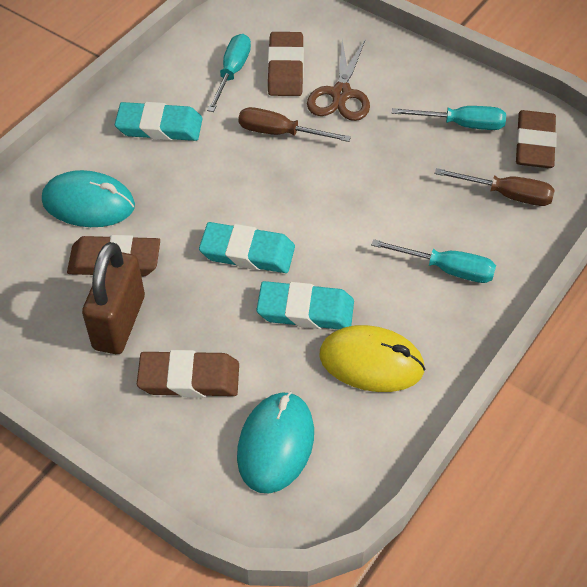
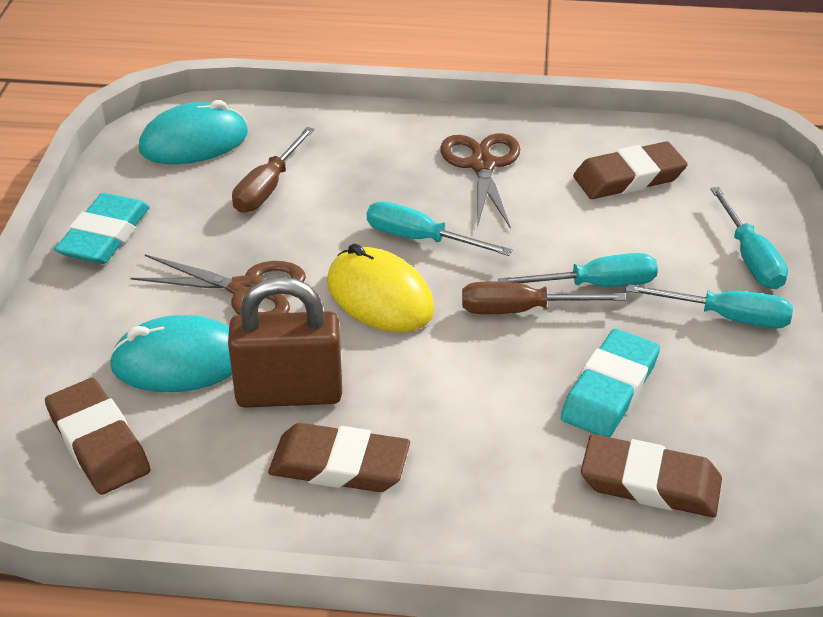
brown scissors: [307,39,370,121] = 1 -> [130,255,306,315] [440,133,520,229] = 2
turquoise eraser: [115,102,203,141] [199,222,295,273] [257,281,354,330] = 3 -> [54,193,150,264] [561,329,660,437] = 2
turquoise screwdriver: [207,34,251,112] [371,239,496,283] [392,106,506,130] = 3 -> [367,201,513,256] [498,253,658,287] [625,284,793,328] [710,187,788,289] = 4

